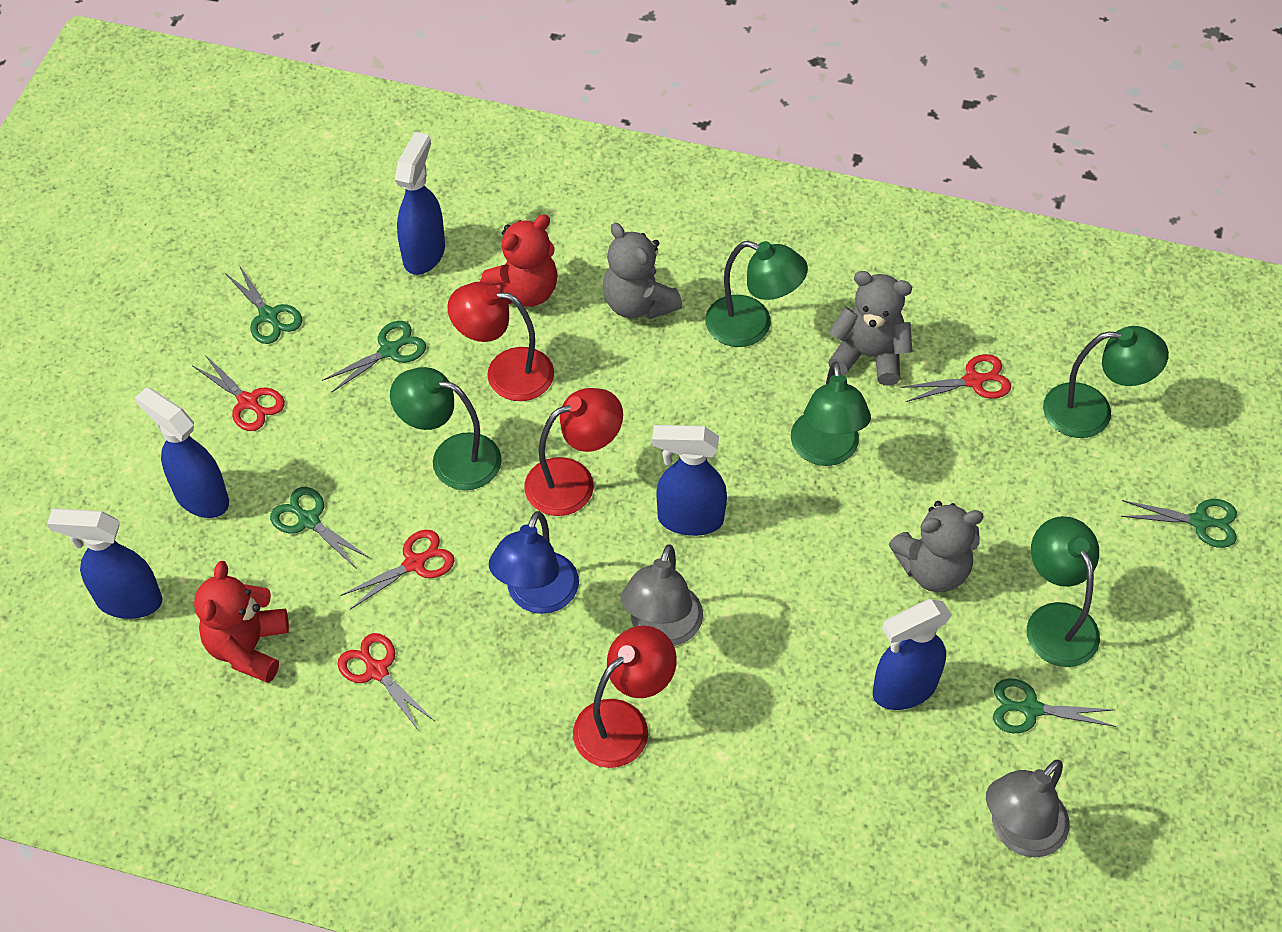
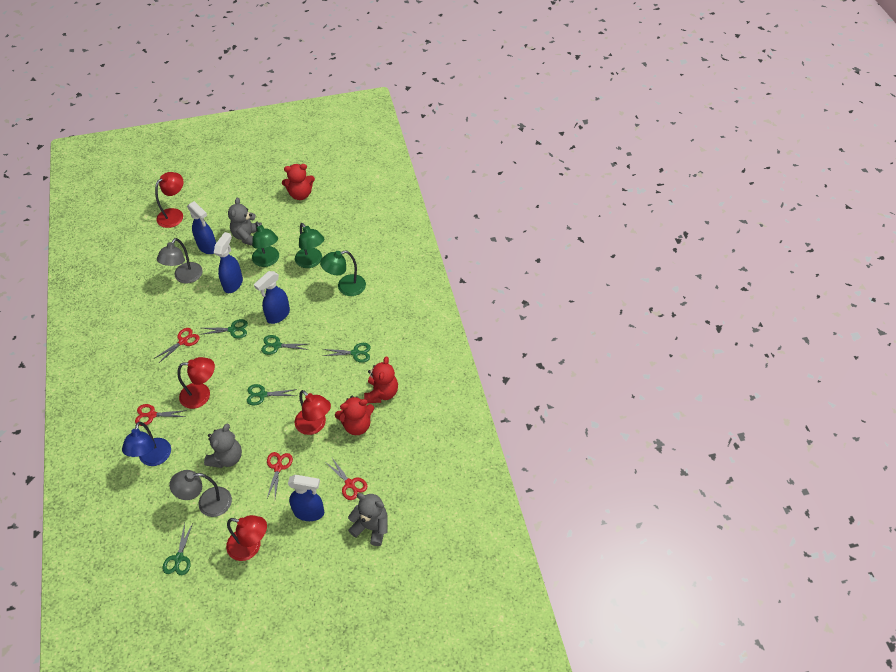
blue spray bottle: [47,508,163,619] [135,387,229,518] [395,132,445,275] [652,425,727,536] [873,599,952,710] = 5 -> [187,201,216,254] [214,232,243,293] [254,271,290,324] [288,475,324,521] = 4
green lamp: [390,367,502,490] [705,241,808,347] [791,361,871,466] [1027,516,1100,667] [1043,326,1169,438] = 5 -> [252,222,279,267] [295,223,324,268] [320,250,366,296] = 3
red lamp: [447,282,554,401] [524,388,623,516] [573,626,677,768] = 3 -> [155,172,183,228] [177,357,215,409] [226,515,267,561] [295,390,331,435] = 4
red teddy bear: [194,561,289,683] [480,214,558,307] = 2 -> [282,164,315,200] [335,396,374,435] [364,357,398,403] = 3

